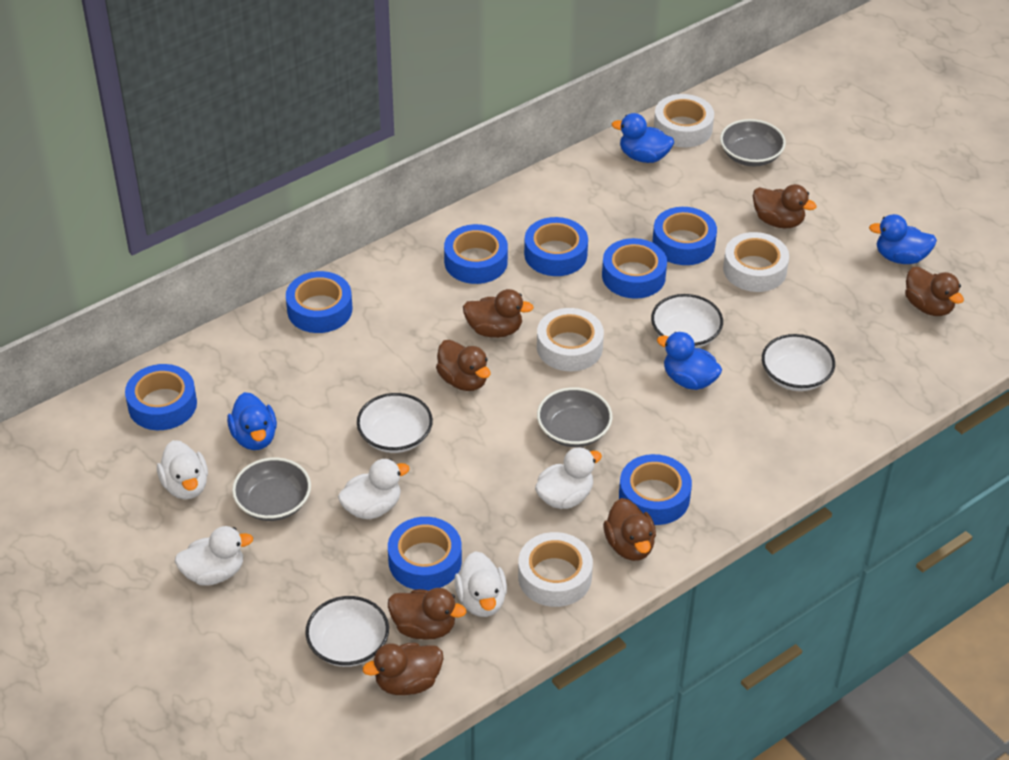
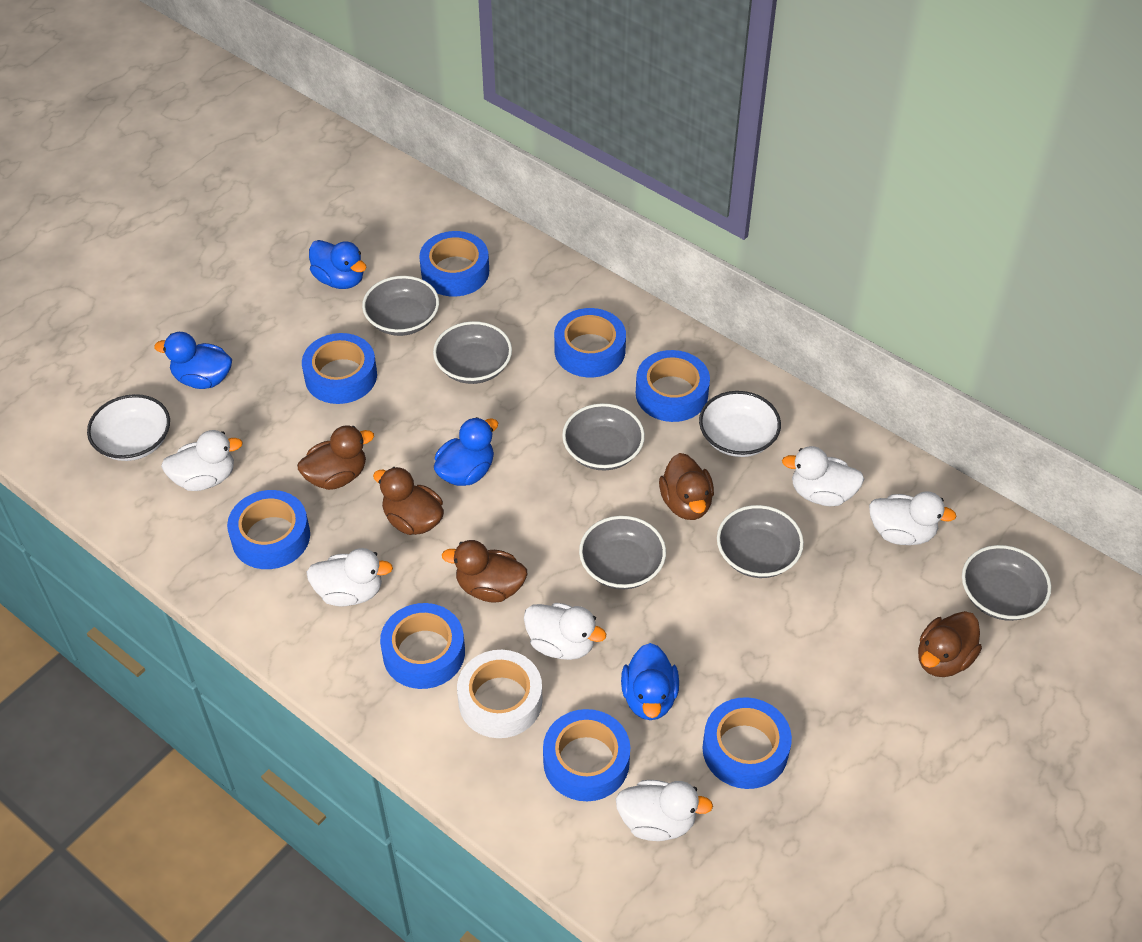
brown duck: [363,643,443,695] [388,588,466,640] [436,340,491,391] [463,289,534,338] [603,498,656,561] [753,184,817,228] [905,267,964,316] = 7 -> [297,426,374,490] [373,467,444,535] [442,540,527,602] [659,453,714,520] [918,611,982,677] = 5
grey bowl: [232,458,311,521] [537,387,612,447] [720,119,786,166] = 3 -> [362,276,439,336] [433,321,512,384] [562,403,645,470] [579,516,666,589] [717,505,804,578] [962,545,1051,621] = 6
white bowl: [305,596,389,667] [357,393,433,453] [651,294,723,348] [762,334,835,391] = 4 -> [87,394,170,461] [699,391,781,457] = 2
white duck: [157,440,208,499] [174,526,253,586] [338,459,410,519] [454,551,507,617] [535,447,602,509] = 5 -> [161,430,243,491] [307,548,393,606] [524,603,606,660] [616,780,713,841] [782,446,864,506] [869,491,957,545] = 6
white tape: [518,532,593,607] [537,308,604,371] [654,94,714,148] [723,232,789,292] = 4 -> [457,650,543,738] = 1

